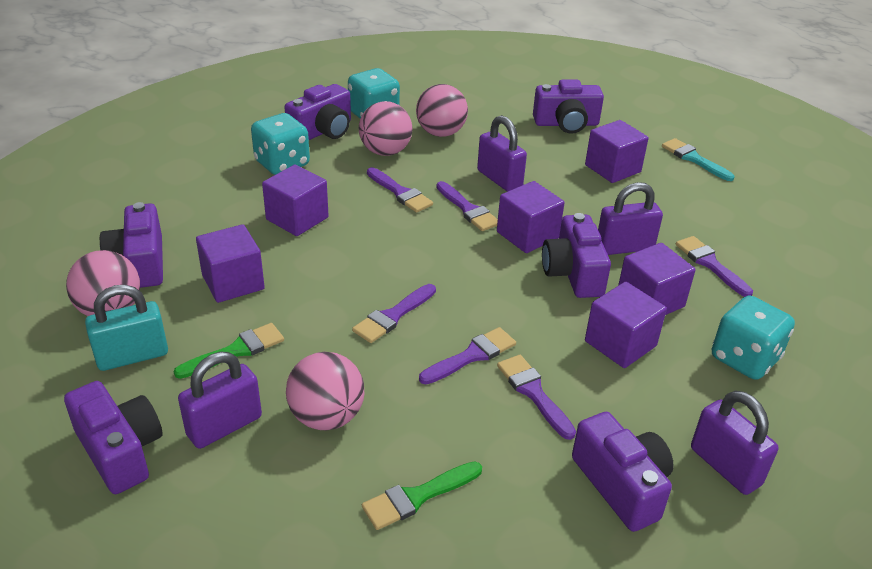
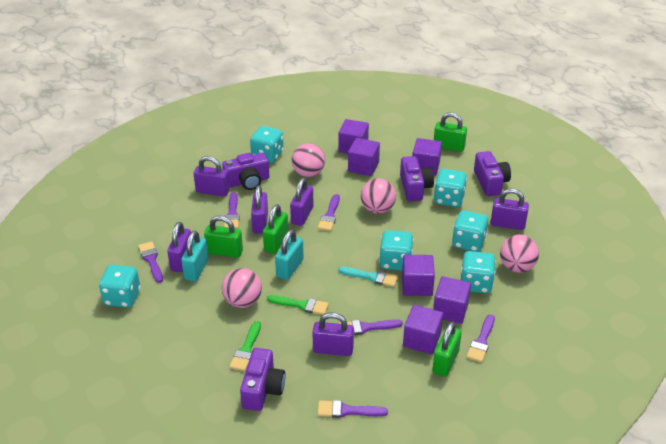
green padlock: none = 0 -> [204,216,243,258] [263,204,288,254] [432,321,462,377] [434,112,467,152] = 4
purple camera: [64,381,162,494] [100,202,163,288] [284,84,351,140] [533,80,604,134] [542,213,611,298] [572,412,673,532] = 6 -> [222,153,269,190] [240,348,285,411] [400,156,434,201] [474,151,511,196] = 4
purple padlock: [178,352,262,449] [477,115,527,192] [598,182,663,255] [691,390,778,495] = 4 -> [167,222,191,272] [194,156,230,197] [251,185,268,234] [290,178,313,226] [312,312,354,356] [490,189,529,230] = 6
turquoise dice: [251,113,310,175] [348,68,400,118] [712,295,795,380] = 3 -> [99,265,141,308] [250,126,284,163] [379,230,414,271] [434,169,467,207] [452,210,488,252] [461,251,496,293] = 6
turquoise padlock: [85,285,168,371] = 1 -> [181,231,209,282] [275,230,304,280] = 2

